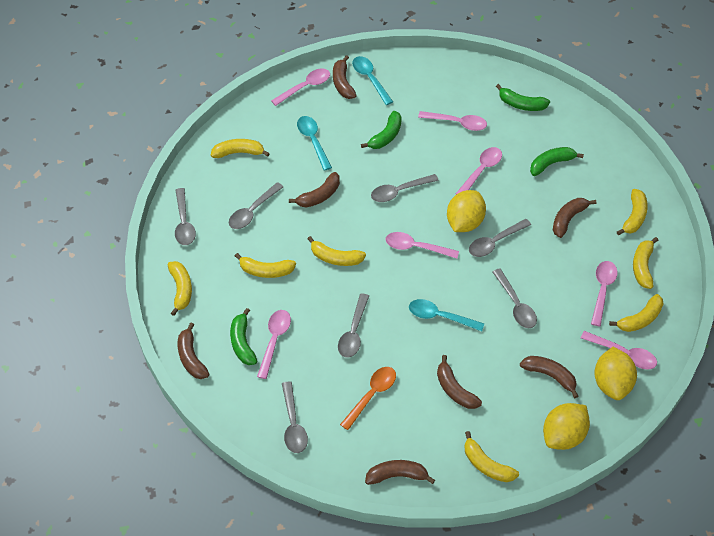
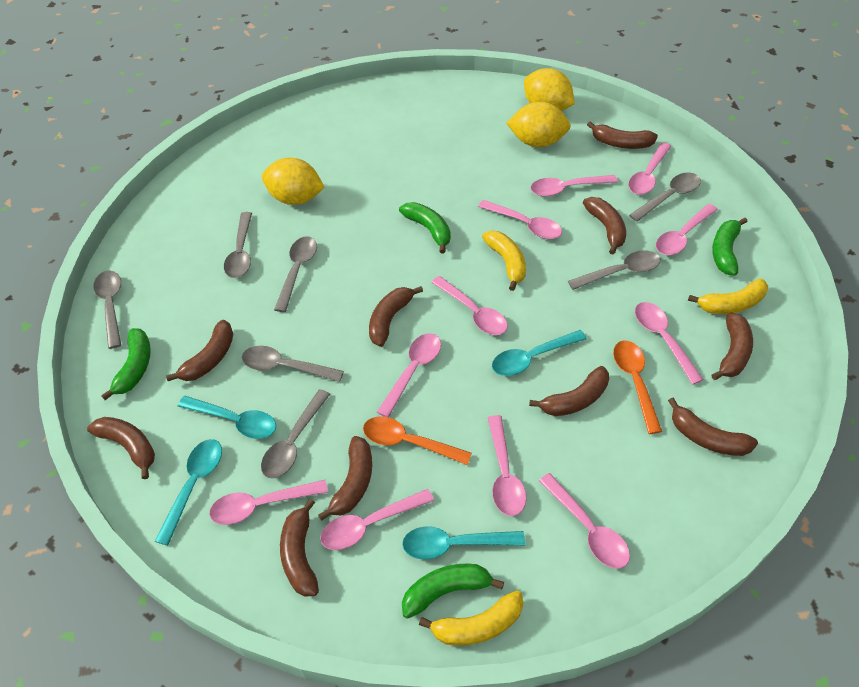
brown banana: [178,323,209,379] [289,172,340,208] [333,55,357,99] [365,460,435,485] [437,355,482,409] [520,356,578,398] [553,198,596,238] = 7 -> [87,417,155,479] [166,320,233,381] [280,499,319,597] [318,436,372,521] [369,286,423,347] [529,366,609,416] [583,197,626,254] [587,121,658,149] [668,397,758,456] [712,312,753,380] = 10
orange spoon: [340,367,396,430] = 1 -> [363,416,472,465] [613,341,662,434] = 2
pink spoon: [257,310,291,379] [271,69,330,106] [386,232,459,259] [418,111,487,131] [456,147,502,195] [581,331,657,370] [591,261,618,327] = 7 -> [209,480,328,525] [320,489,434,550] [377,333,441,417] [431,276,508,335] [478,200,562,239] [488,415,527,516] [531,175,618,197] [539,473,630,569] [628,143,672,195] [635,302,704,385] [656,204,718,255] = 11
turquoise spoon: [297,116,332,171] [352,56,393,105] [409,299,484,331] = 3 -> [155,439,222,546] [178,396,276,439] [402,526,525,560] [492,330,587,376] = 4
yellow banana: [168,261,192,316] [211,139,270,158] [235,253,296,278] [308,236,366,266] [464,431,519,482] [609,294,664,332] [617,189,648,235] [633,237,658,289] = 8 -> [419,591,523,646] [482,231,526,291] [688,279,768,314] = 3

